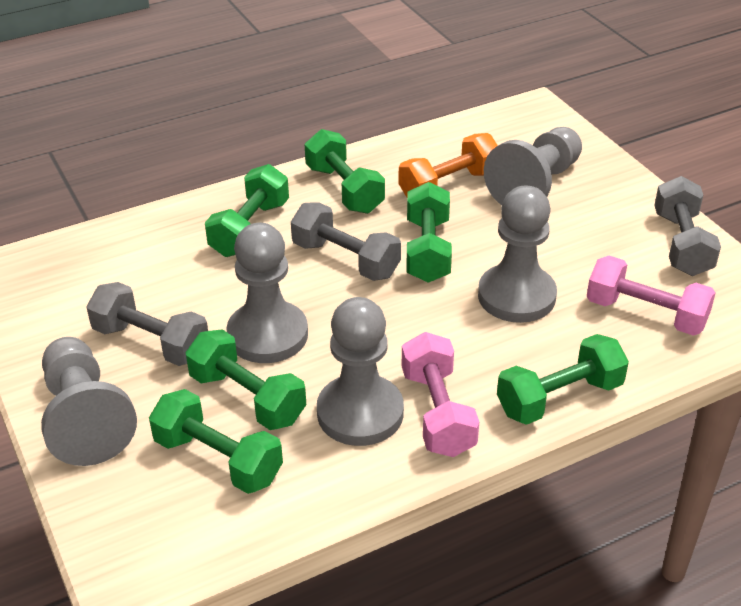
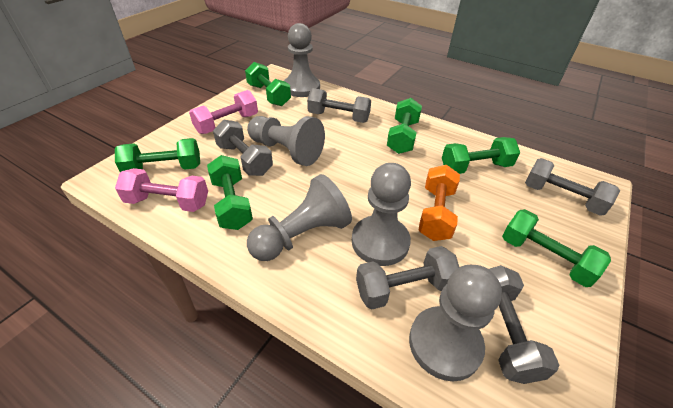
grey dumbbell: [86,282,208,366] [291,202,401,281] [654,176,721,276] = 3 -> [213,120,273,176] [307,88,371,123] [356,246,459,310] [489,265,559,384] [525,158,620,216] = 5

